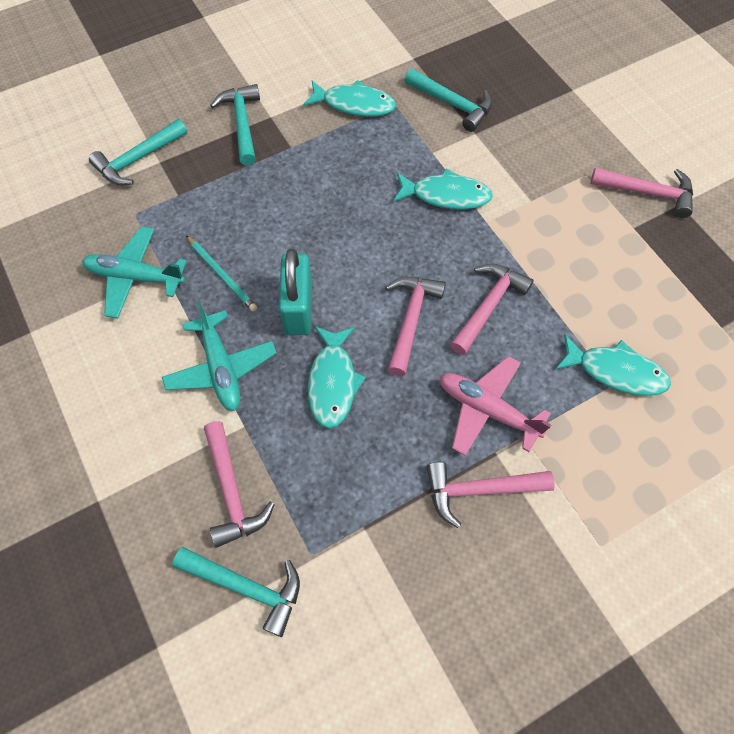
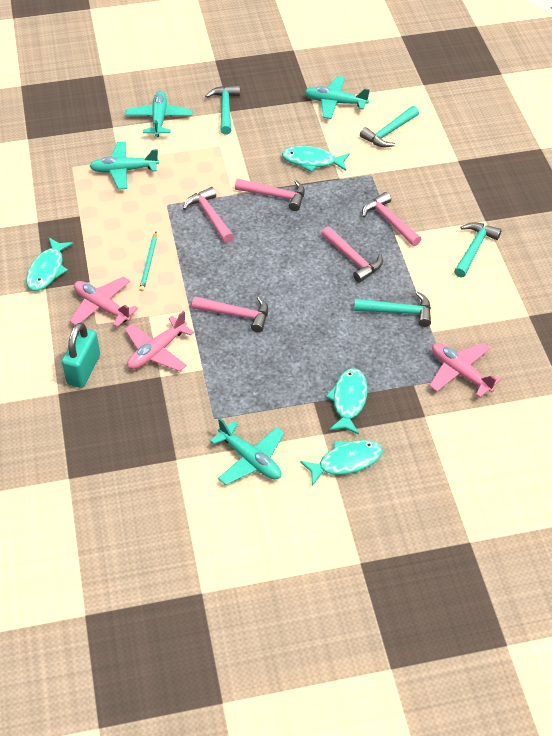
pink plane: [440,356,551,456] = 1 -> [70,276,138,327] [125,311,194,372] [429,343,501,398] = 3
turquoise plane: [82,226,187,318] [162,301,276,411] = 2 -> [90,141,159,190] [125,91,193,137] [210,418,284,485] [304,76,370,119] = 4

